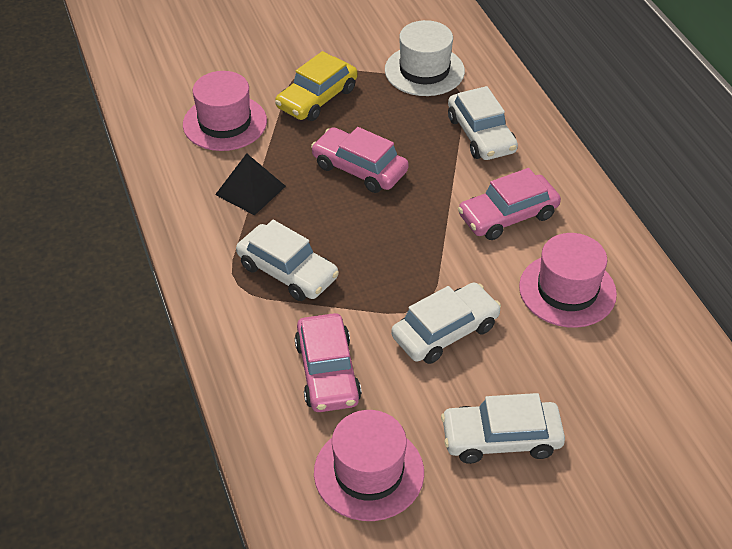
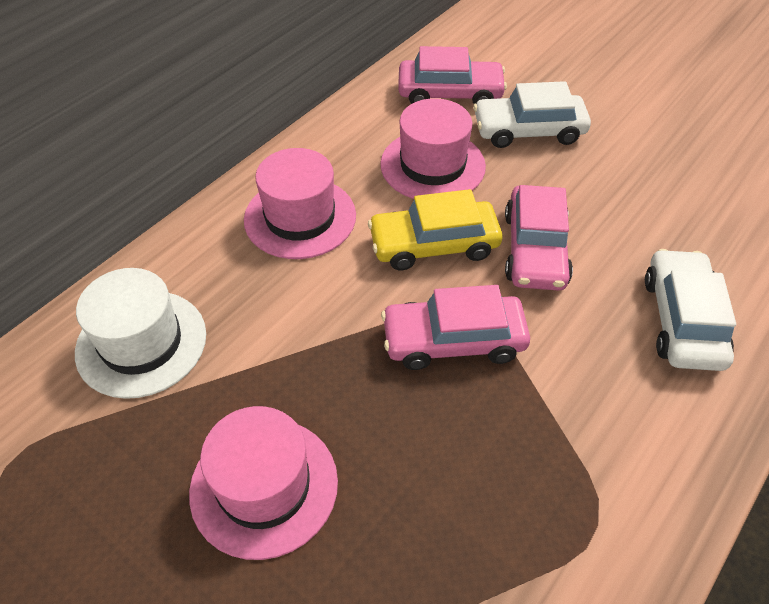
black pyramid: [215,153,286,216] = 1 -> none = 0
white car: [236,220,339,301] [391,282,501,364] [441,393,565,464] [448,86,518,160] = 4 -> [473,81,591,148] [645,249,736,371] = 2

